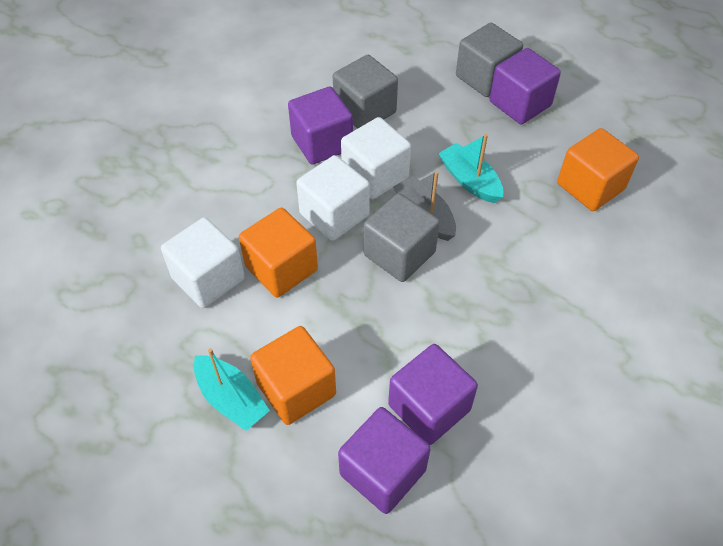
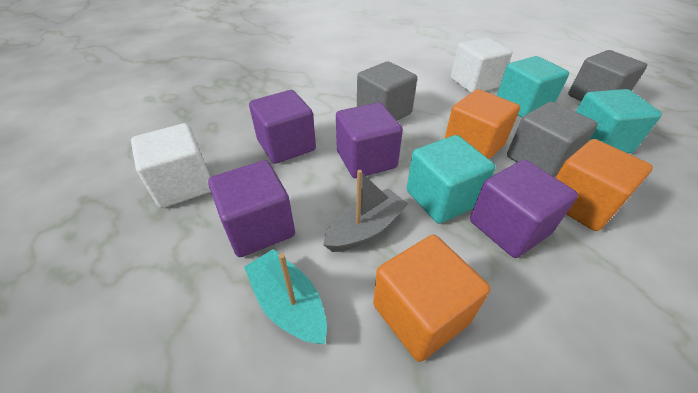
turquoise boat: [194,348,270,431] [438,134,503,203] = 2 -> [244,249,327,344] = 1
turquoise cube: none = 0 -> [407,135,495,224] [497,56,569,118] [576,89,662,153] = 3
white cube: [161,217,245,308] [296,155,370,241] [341,117,411,199] = 3 -> [131,123,211,208] [451,37,512,93] = 2

